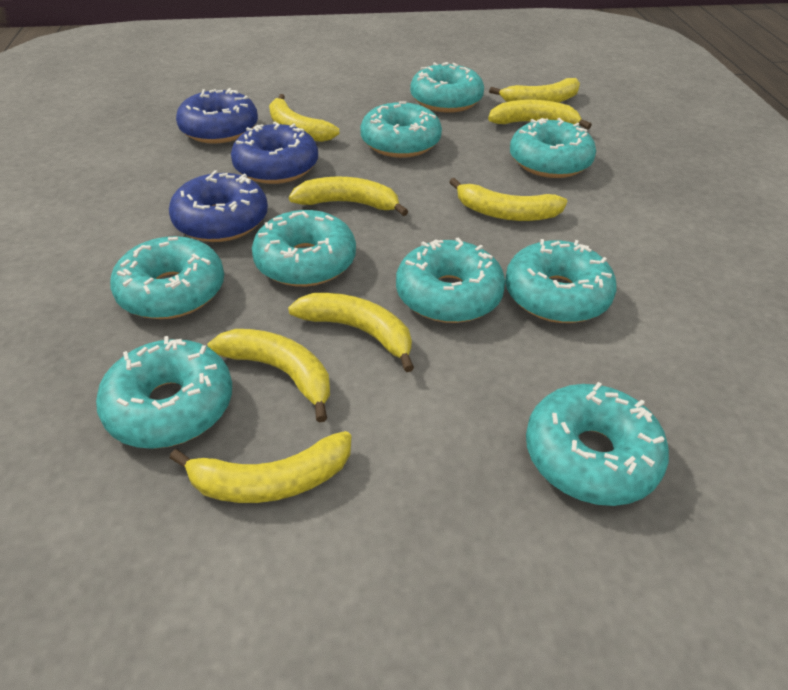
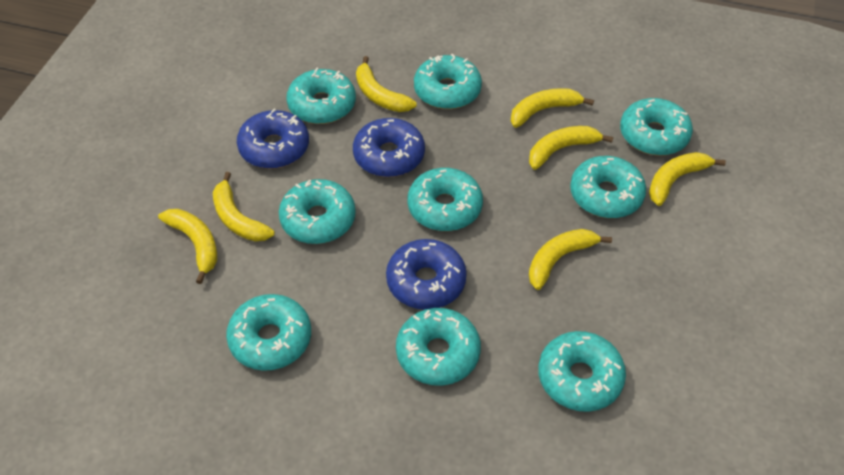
yellow banana: [170,431,351,503] [207,329,330,423] [269,94,339,142] [288,293,414,372] [289,177,408,216] [449,178,567,221] [488,100,592,129] [489,78,580,103] = 8 -> [158,209,217,284] [213,172,275,241] [356,56,417,112] [511,88,594,128] [529,126,613,170] [529,229,612,290] [649,152,726,206] = 7

